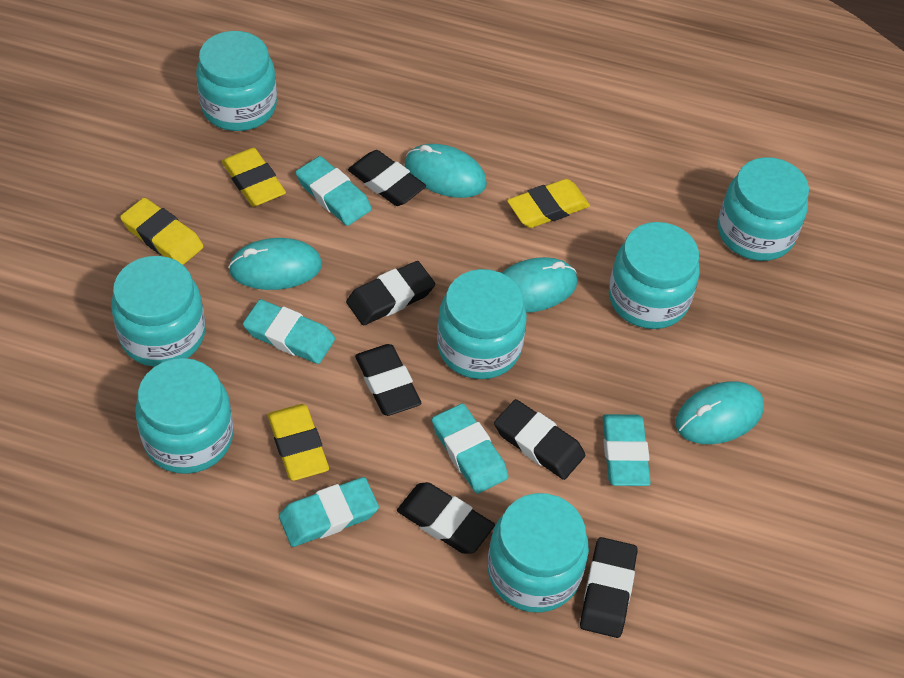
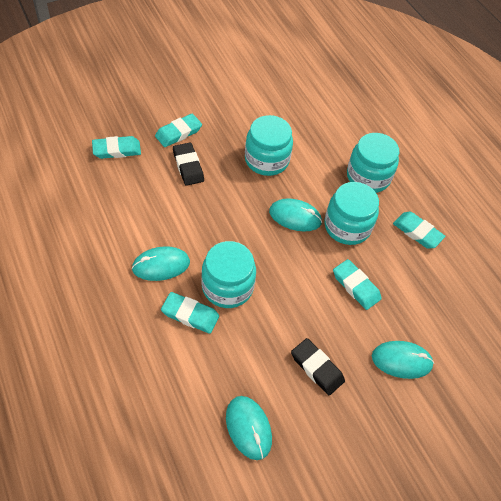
black eraser: [346,261,435,326] [348,150,426,206] [355,344,422,416] [397,482,495,554] [494,399,585,480] [580,537,638,638] = 6 -> [173,143,204,186] [291,338,345,395] = 2
turquoise jar: [111,256,206,367] [135,358,234,474] [196,31,277,131] [437,269,527,379] [488,493,589,613] [609,222,700,329] [718,157,809,261] = 7 -> [201,241,256,308] [245,115,293,176] [324,182,379,245] [347,133,399,193] = 4
yellow eraser: [120,198,204,265] [222,148,286,207] [268,404,329,481] [507,179,590,228] = 4 -> none = 0

